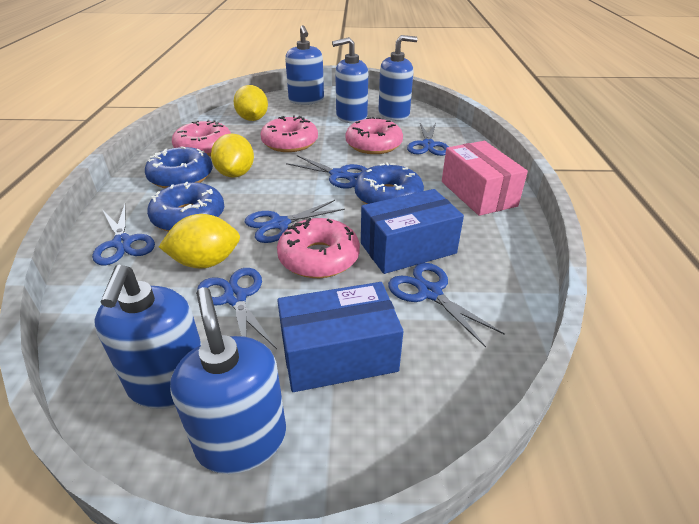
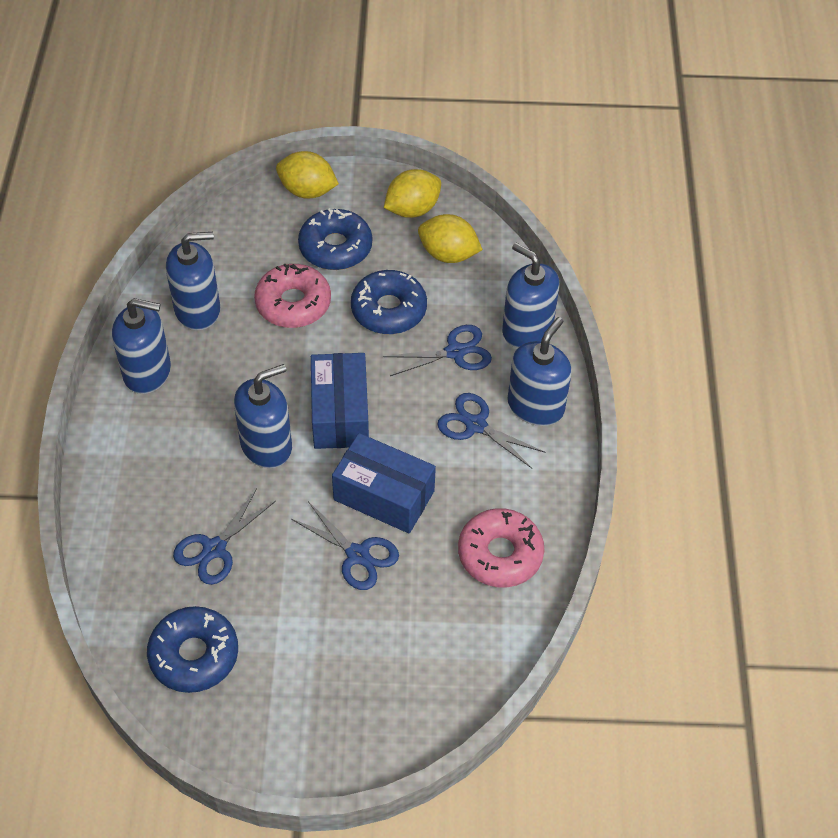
blue scissors: [92,204,155,265] [197,268,277,349] [245,200,345,243] [286,155,367,189] [388,263,505,347] [407,123,449,156] = 6 -> [173,488,276,585] [291,501,399,590] [383,325,492,376] [437,393,545,468] = 4
pink box: [442,141,528,216] = 1 -> none = 0
pink donut: [172,119,231,156] [260,115,318,152] [277,218,360,278] [345,117,403,154] = 4 -> [254,264,331,328] [458,508,544,587] = 2

